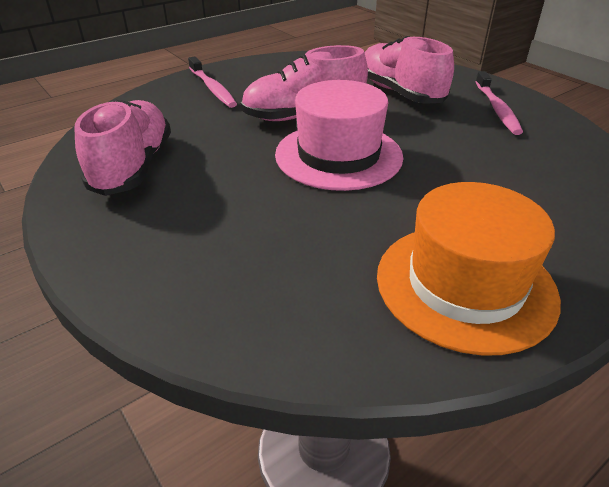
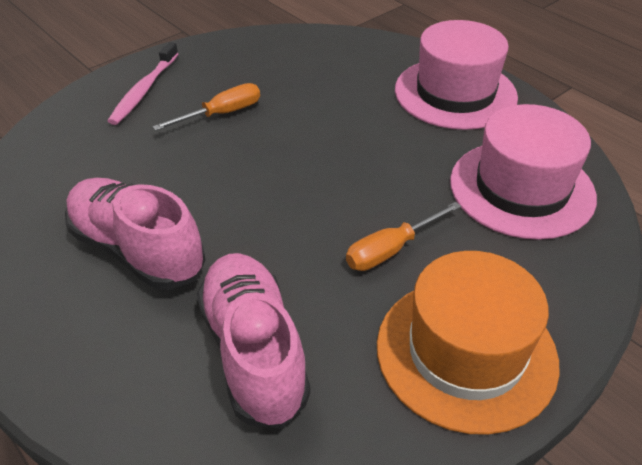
orange screwdriver: none = 0 -> [152,83,260,131] [346,202,461,271] = 2
pink hat: [275,80,403,191] = 1 -> [395,20,518,130] [450,104,597,240] = 2
pink shoe: [74,99,171,196] [241,45,368,121] [364,36,454,104] = 3 -> [65,178,205,290] [197,253,311,428] = 2
pink toothbrush: [188,56,237,108] [476,71,523,135] = 2 -> [108,42,178,125] = 1

